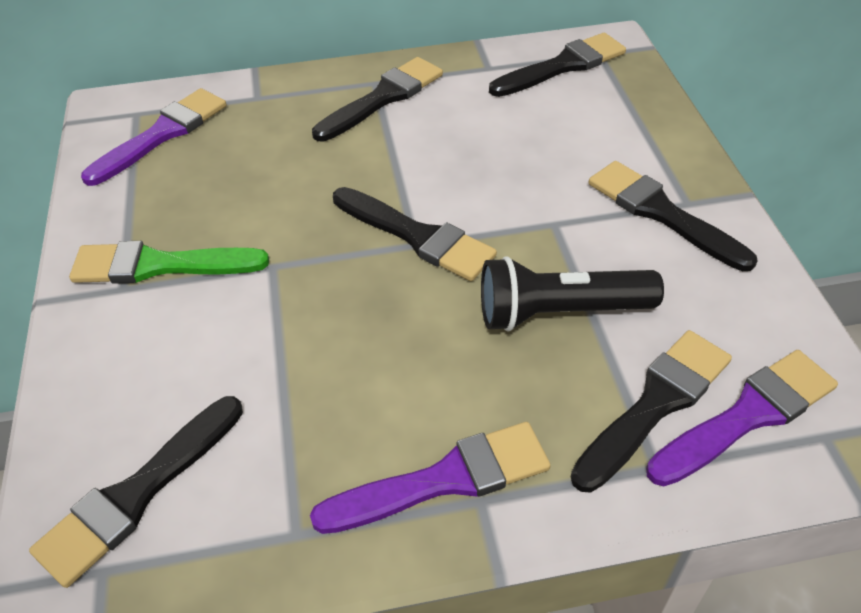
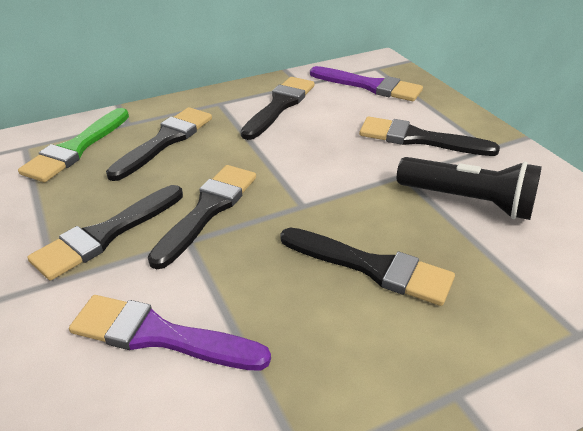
purple brush: [81,88,226,186] [310,422,551,534] [646,350,838,486] = 3 -> [69,295,271,371] [310,66,423,101] = 2

